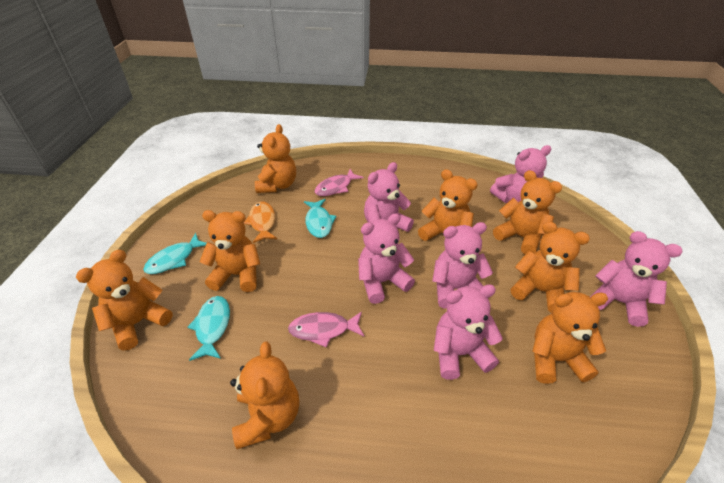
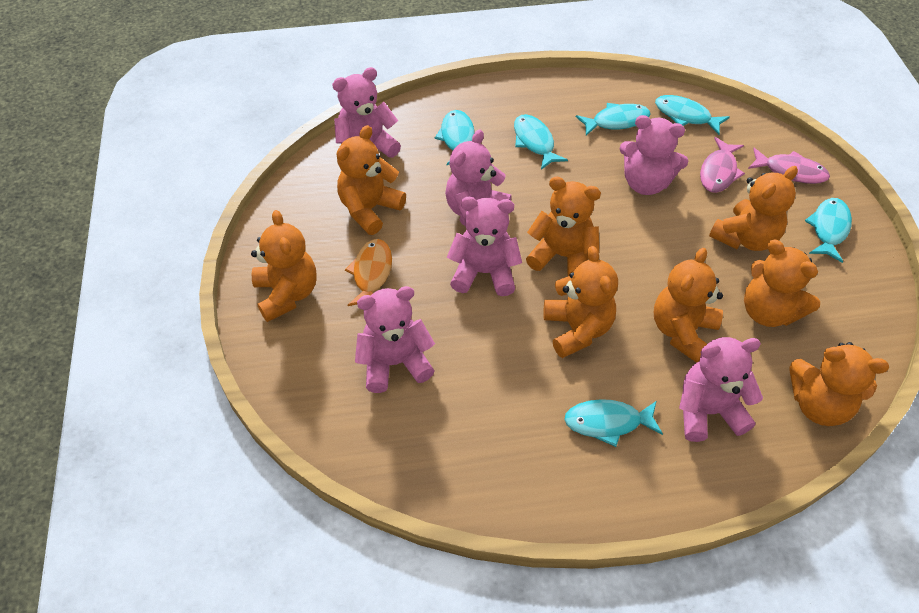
turquoise fish: [143,233,206,274] [188,296,230,361] [304,199,337,238] = 3 -> [435,110,474,165] [514,114,568,170] [564,399,663,447] [576,103,651,136] [655,95,730,135] [805,198,852,263] = 6

